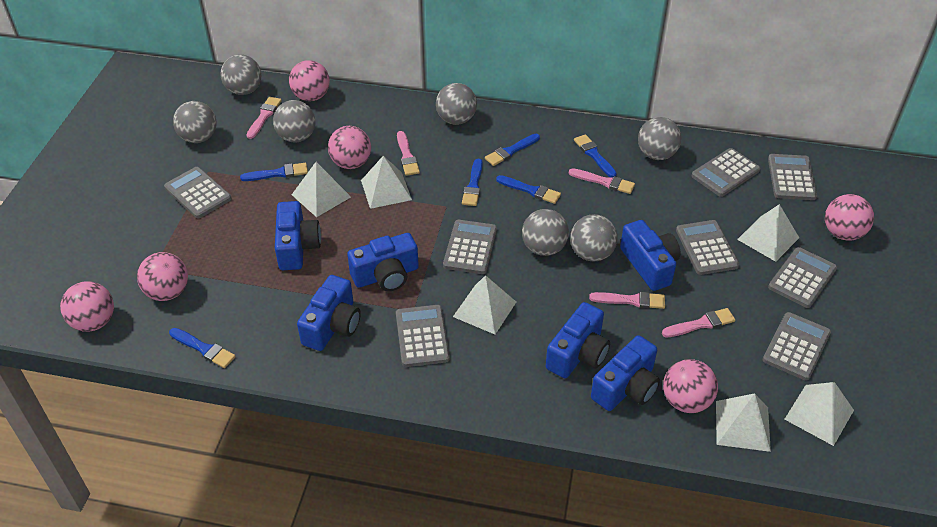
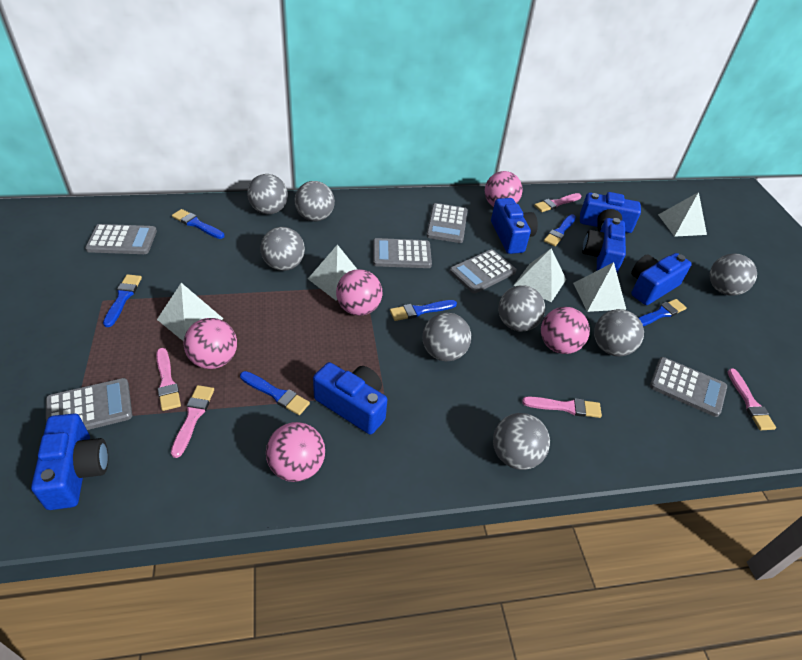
grey ball: [173,101,216,143] [220,54,261,95] [273,100,316,143] [436,83,477,125] [522,209,569,256] [570,214,618,261] [638,117,682,160] = 7 -> [247,174,288,214] [260,227,305,271] [294,181,335,221] [422,313,471,361] [493,413,550,470] [498,285,545,332] [594,309,644,356] [710,254,757,296] = 8
grey calculator: [164,167,232,218] [396,305,450,367] [443,220,497,274] [676,220,739,275] [692,148,760,197] [763,312,831,381] [768,154,817,200] [768,247,837,308] = 8 -> [46,378,132,430] [85,224,157,254] [373,238,432,268] [426,203,468,243] [449,249,517,293] [650,357,727,417] = 6
pink ball: [60,281,114,332] [137,252,188,301] [289,60,330,101] [328,126,371,169] [663,359,718,413] [825,194,874,240] = 6 -> [183,318,237,369] [266,422,325,482] [336,269,382,316] [485,171,523,207] [541,307,590,354] = 5
white pyramid: [292,162,351,217] [361,156,412,209] [453,275,516,334] [716,393,771,452] [737,204,799,262] [785,382,854,446] = 6 -> [157,283,224,342] [308,244,357,300] [514,248,566,302] [573,262,626,312] [658,192,707,237] = 5

